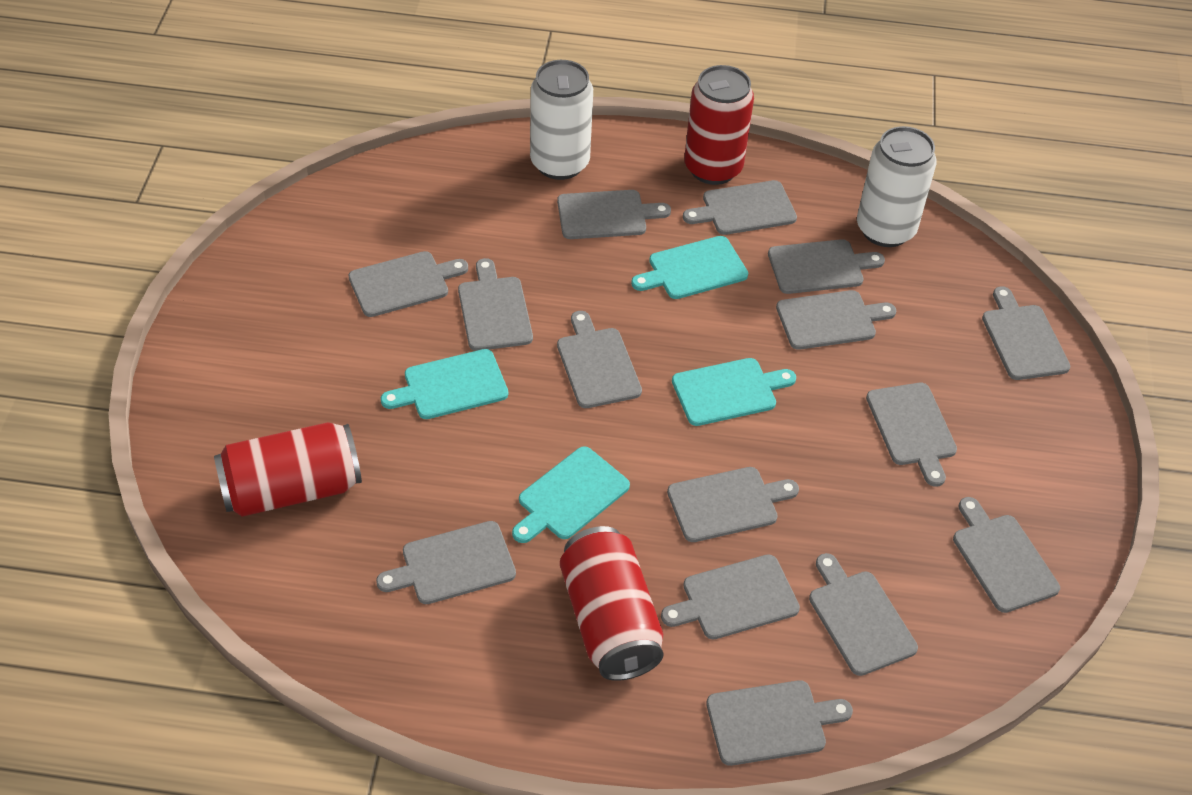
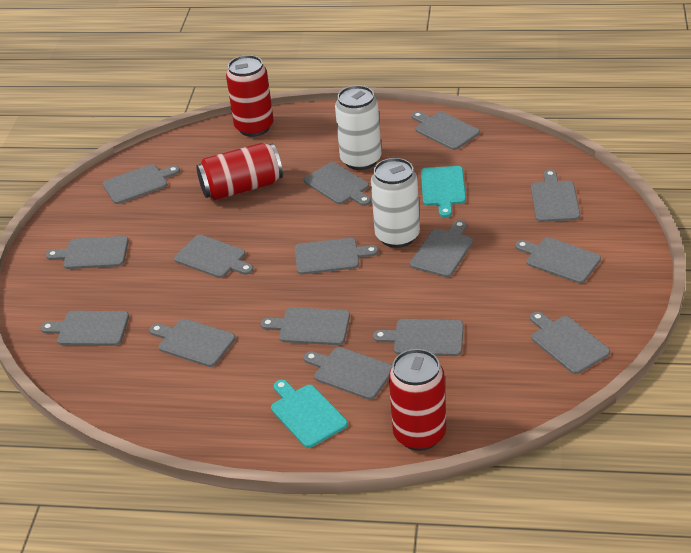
turquoise cutting board: [381,349,508,419] [512,446,630,543] [631,236,748,299] [672,358,796,426] = 4 -> [271,380,348,448] [421,166,466,217] = 2

